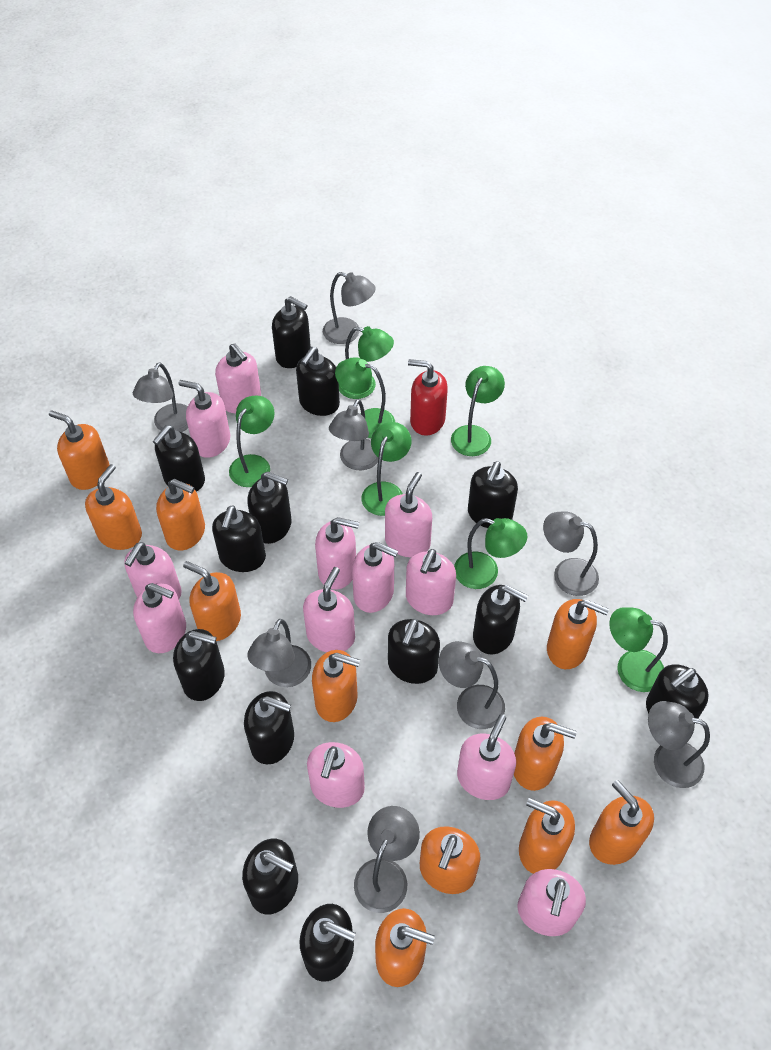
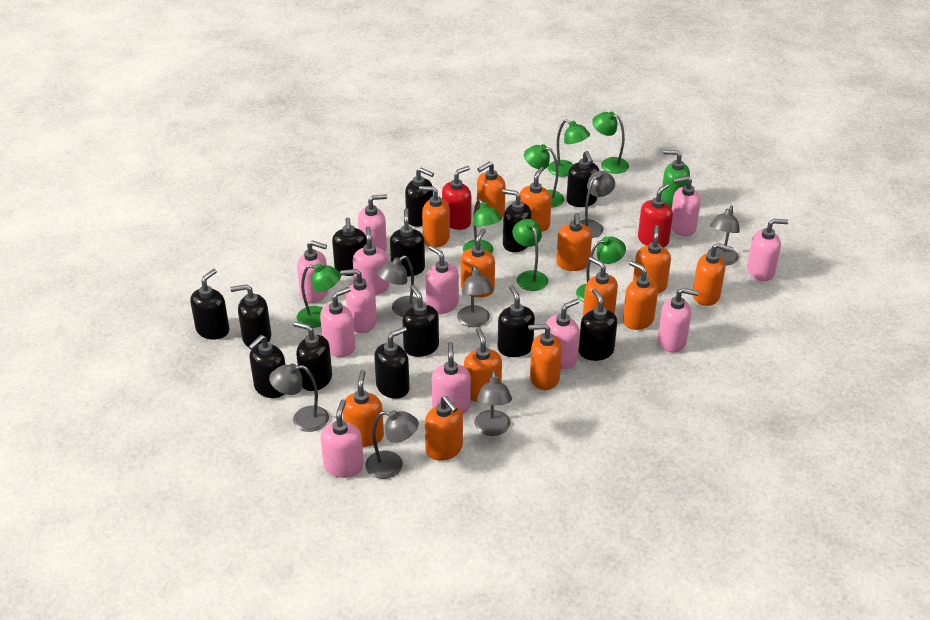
green soap dispenser: none = 0 -> [661,150,690,209] = 1
grey lamp: [133,362,188,432] [247,619,311,687] [323,272,376,344] [329,399,378,470] [354,806,420,913] [439,641,505,729] [543,511,599,596] [648,701,710,788] = 8 -> [269,364,329,432] [365,410,419,479] [377,255,417,317] [457,265,493,327] [474,370,512,436] [580,171,615,238] [708,205,740,265] = 7
orange soap dispenser: [49,410,109,490] [85,464,142,550] [156,479,205,550] [183,561,241,641] [312,650,360,722] [375,908,435,987] [420,826,480,894] [514,717,577,791] [519,798,575,874] [547,599,609,669] [589,780,654,865] = 11 -> [342,370,384,447] [419,186,450,248] [425,396,463,461] [461,228,495,297] [464,328,502,402] [477,162,506,217] [520,167,552,232] [528,324,562,390] [556,213,592,271] [583,257,618,316] [623,261,658,330] [633,225,671,293] [693,243,733,306] = 13
red soap dispenser: [408,359,448,436] = 1 -> [442,166,471,230] [638,183,673,247] = 2

